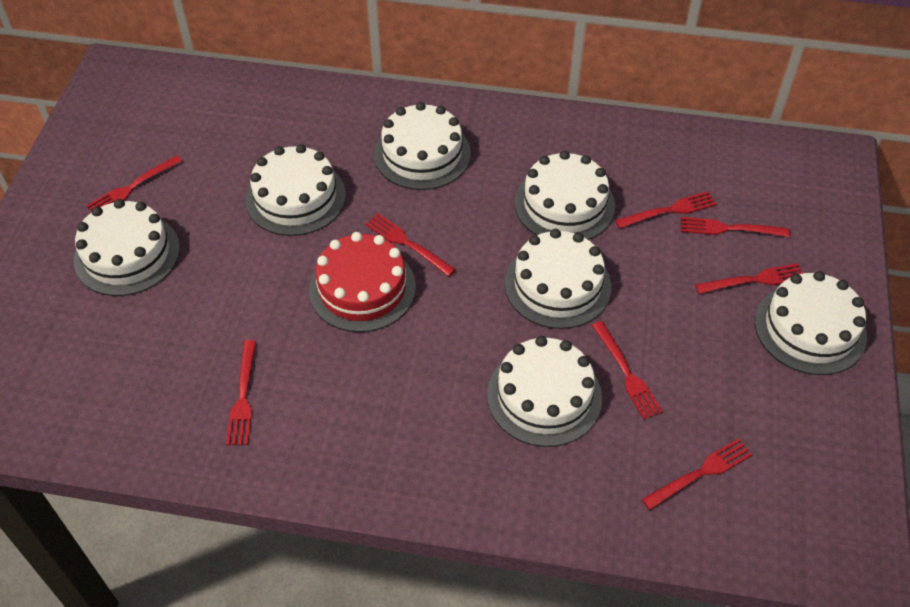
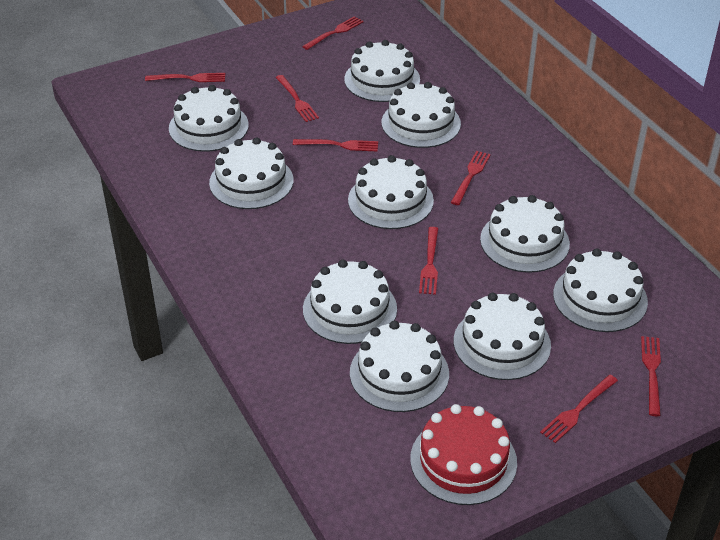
white cake: [74,199,180,296] [245,144,346,236] [374,102,471,190] [487,336,602,447] [505,229,611,329] [514,151,615,240] [755,271,867,375] = 7 -> [169,85,249,152] [209,137,293,209] [303,260,397,344] [344,40,420,102] [348,155,434,229] [350,321,449,412] [382,82,461,148] [454,293,551,380] [480,195,570,273] [553,248,648,332] = 10

